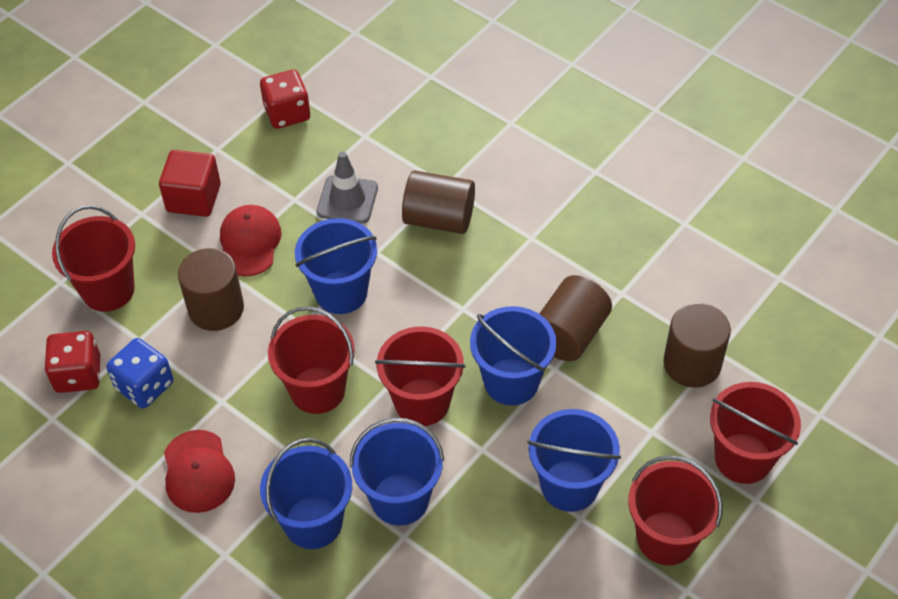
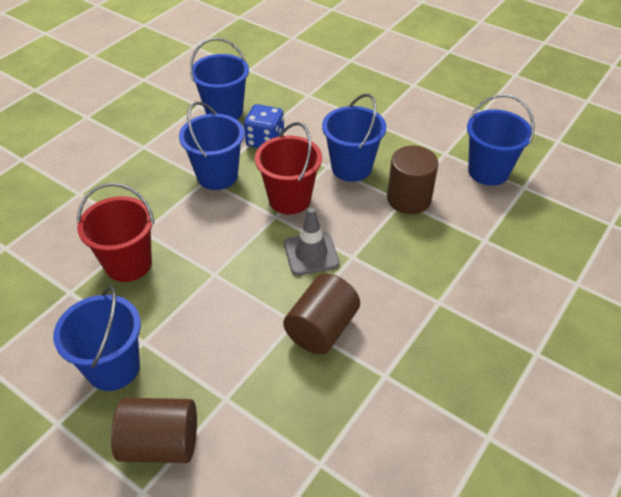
brown cylinder: [178,248,244,331] [402,170,475,234] [539,275,612,361] [663,303,731,388] = 4 -> [111,398,197,463] [283,273,360,355] [387,146,439,214] = 3
red bucket: [52,205,135,312] [268,306,355,414] [375,326,465,426] [628,455,722,565] [710,382,801,484] = 5 -> [77,183,154,282] [255,122,322,214] = 2
red cap: [164,430,235,513] [220,205,281,276] = 2 -> none = 0
red cube: [159,150,221,217] = 1 -> none = 0
red dice: [45,331,100,393] [260,70,310,129] = 2 -> none = 0

